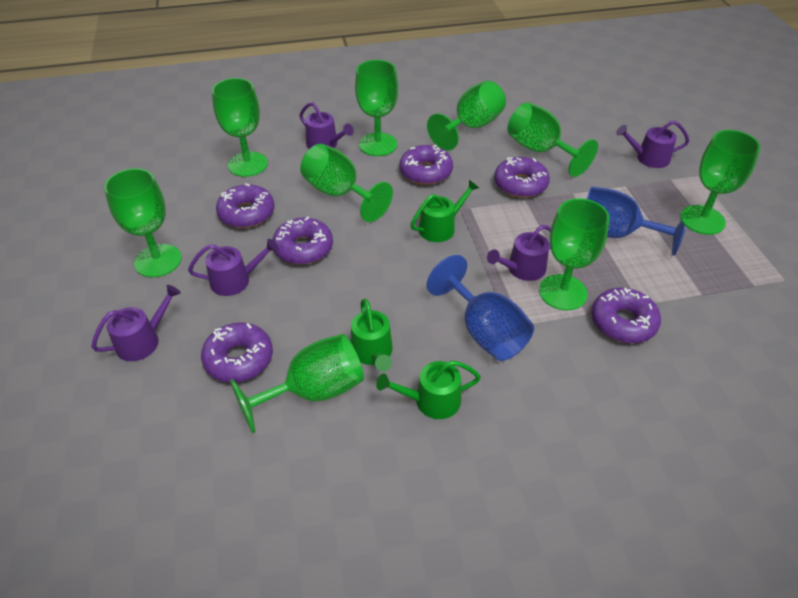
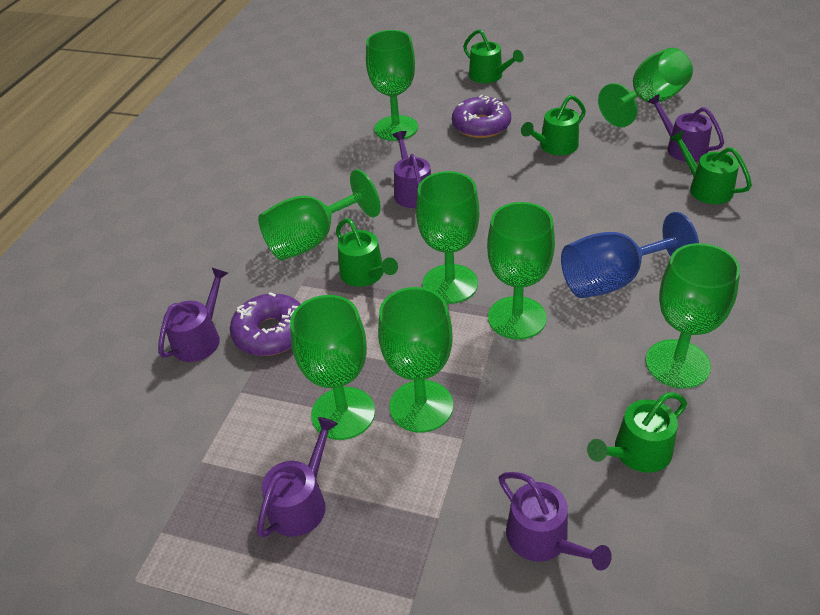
blue goblet: [427,255,534,361] [587,186,690,256] = 2 -> [561,212,699,298] = 1
green goblet: [104,168,181,277] [212,78,268,177] [230,334,364,433] [300,144,393,222] [355,60,398,156] [427,81,506,151] [508,102,598,177] [539,198,610,310] [680,130,760,235] = 9 -> [258,169,381,261] [290,295,375,440] [366,30,418,141] [378,287,453,433] [416,171,479,304] [487,202,555,339] [598,48,693,127] [646,243,740,389] = 8
green watering can: [351,298,393,371] [376,360,481,419] [410,180,479,242] = 3 -> [336,218,398,287] [463,29,524,83] [521,95,586,155] [587,392,687,473] [669,130,752,204] = 5
purple donut: [201,322,273,382] [216,183,274,228] [272,217,333,264] [399,145,453,185] [494,157,550,198] [591,288,661,343] = 6 -> [230,292,300,356] [452,95,511,138] = 2

